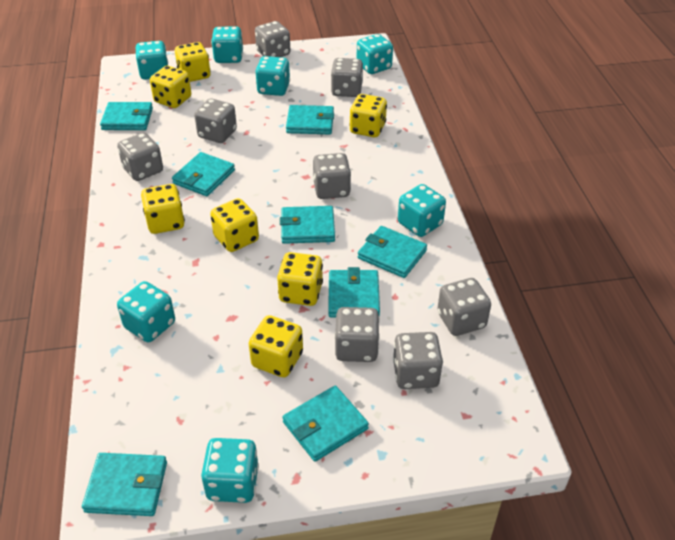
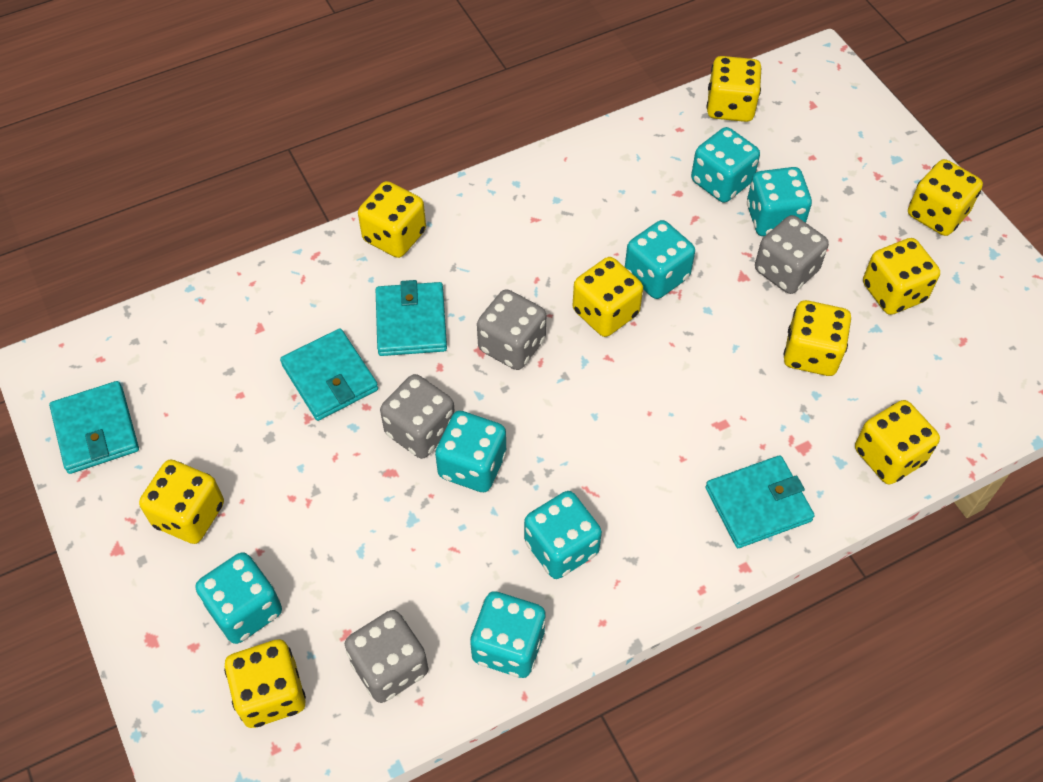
grey dice: [117,133,163,181] [194,98,237,143] [255,21,291,57] [313,153,351,199] [331,58,363,97] [334,307,380,362] [393,332,443,389] [437,278,491,336] = 8 -> [345,610,428,703] [380,374,455,459] [477,289,546,370] [755,215,829,294] = 4
turquoise wallet: [82,453,167,516] [100,102,153,130] [172,152,235,196] [280,206,335,244] [283,386,369,462] [286,105,334,135] [328,267,380,317] [358,226,427,278] = 8 -> [49,381,139,474] [280,328,378,421] [376,280,447,356] [705,455,815,548] = 4
yellow dice: [141,184,185,234] [150,66,191,108] [175,42,211,82] [210,198,259,252] [248,315,303,377] [277,252,323,306] [349,94,387,137] = 7 -> [139,460,224,544] [224,639,306,728] [358,181,426,258] [573,257,643,337] [707,56,761,122] [783,300,851,376] [855,400,940,485] [863,238,940,315] [908,159,983,236] = 9

